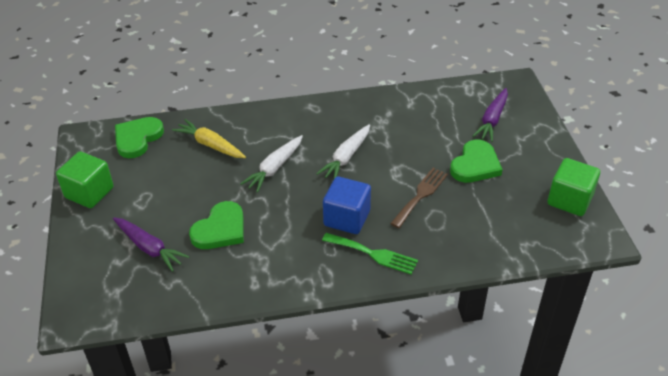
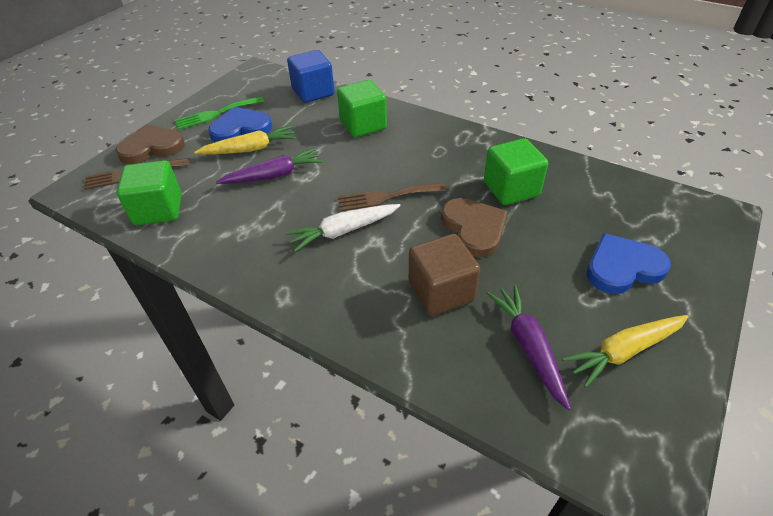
blue heart: none = 0 -> [208,107,272,142] [587,233,671,294] = 2
brown cube: none = 0 -> [409,234,480,316] = 1
brown fork: [390,168,448,228] = 1 -> [84,158,190,190] [337,183,446,212] = 2
brown heart: none = 0 -> [116,124,185,164] [441,198,508,258] = 2
green cube: [56,151,114,208] [548,158,600,216] = 2 -> [116,160,182,225] [337,80,387,137] [484,138,548,205] = 3
green heart: [115,117,164,158] [189,201,244,249] [450,140,503,183] = 3 -> none = 0
white carrot: [240,135,303,193] [316,124,370,178] = 2 -> [286,204,400,252] = 1
yellow carrot: [172,119,246,158] = 1 -> [194,126,297,155] [562,315,689,388] = 2

